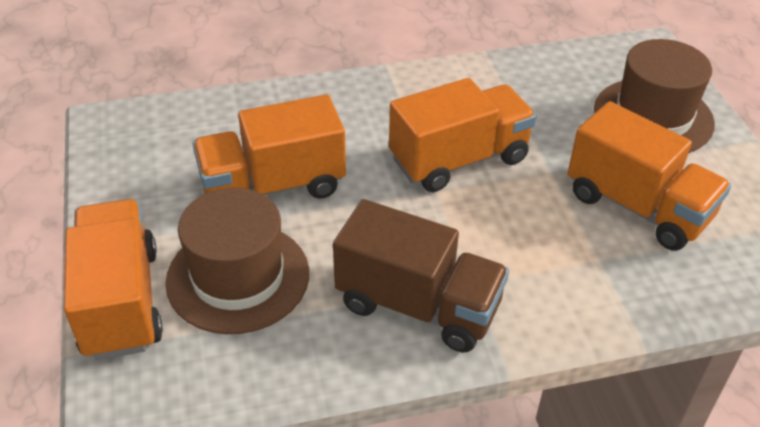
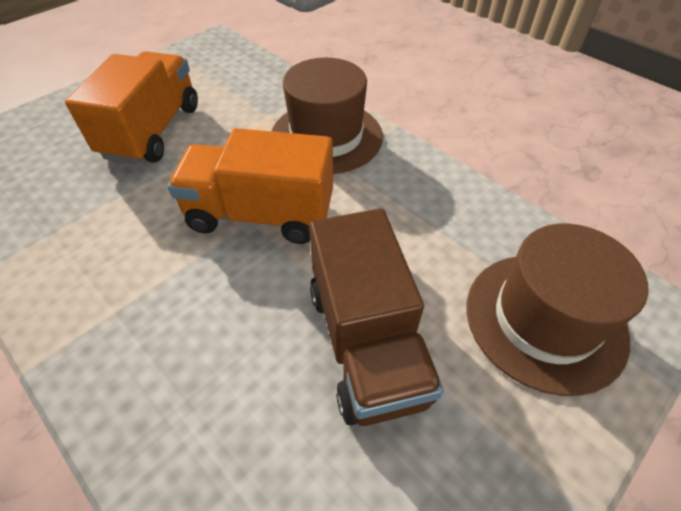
orange truck: [64,199,163,360] [192,95,346,199] [389,78,537,192] [568,101,731,251] = 4 -> [65,51,198,164] [168,128,333,244] = 2

